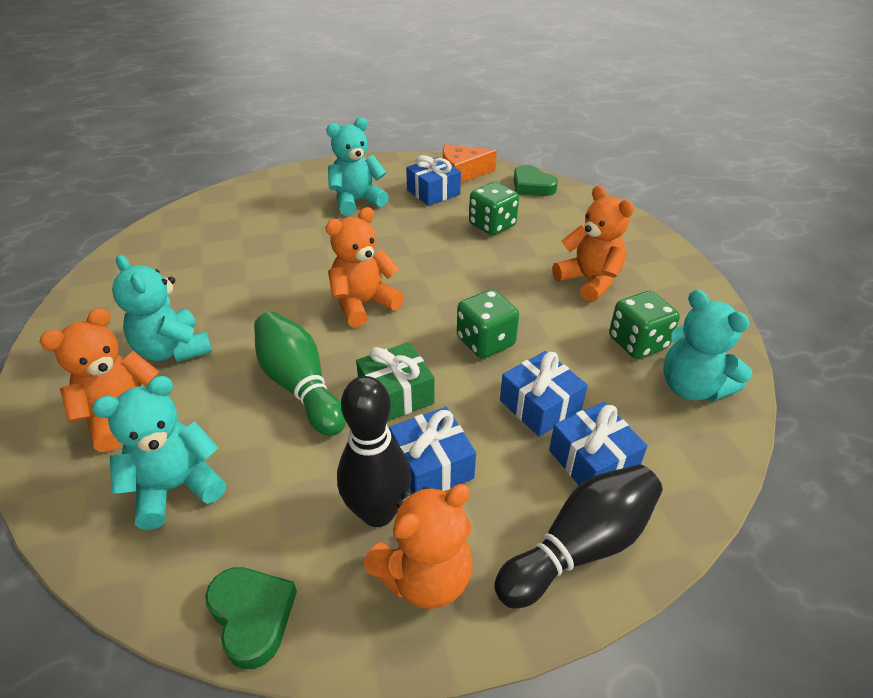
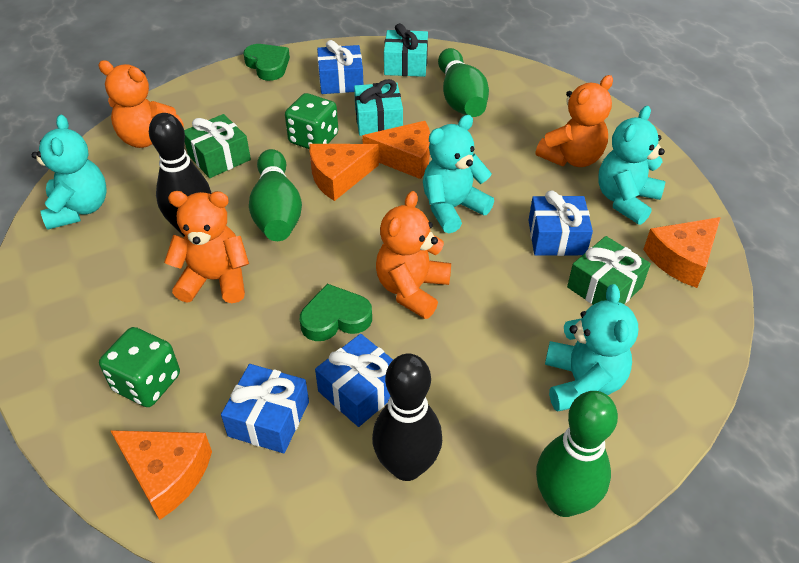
green bowling pin: [254,311,346,436] = 1 -> [249,149,302,241] [438,48,489,117] [536,391,618,517] = 3
green dice: [457,289,519,359] [469,182,519,235] [609,291,680,359] = 3 -> [99,327,180,407] [285,93,338,149] = 2
green gift: [356,342,435,421] = 1 -> [184,114,251,178] [567,236,651,305] = 2
orange cheese: [443,144,497,183] = 1 -> [110,430,212,520] [309,144,379,201] [362,121,430,179] [643,217,721,288] = 4
turquoise gift: none = 0 -> [354,79,403,136] [384,23,428,77] = 2

